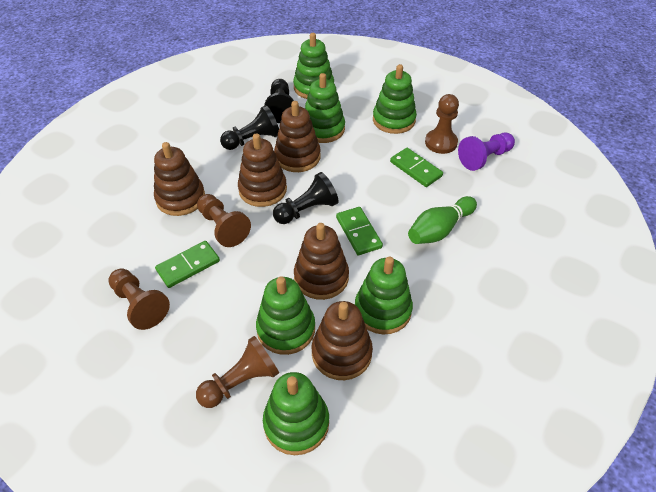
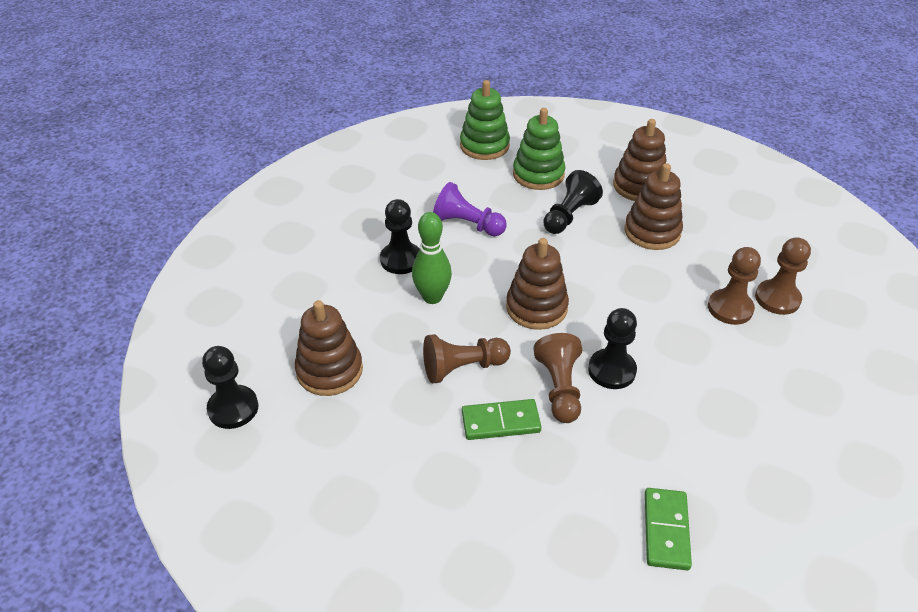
black pawn: [220,105,279,150] [264,79,294,123] [273,172,339,224] = 3 -> [202,346,258,429] [380,199,419,274] [543,170,603,234] [588,308,637,389] = 4
brown stacking toy: [154,142,205,216] [238,133,287,207] [274,101,321,172] [294,223,349,300] [312,301,373,380] = 5 -> [295,300,363,396] [506,238,569,330] [613,119,667,201] [624,163,683,250] = 4
green domino: [155,241,220,288] [336,207,383,255] [390,148,443,187] = 3 -> [462,399,542,440] [645,488,692,570] = 2
green stacking toy: [256,276,315,355] [263,372,329,455] [293,33,334,99] [305,73,345,143] [355,257,413,334] [373,64,417,134] = 6 -> [460,80,510,160] [513,108,566,190] = 2

